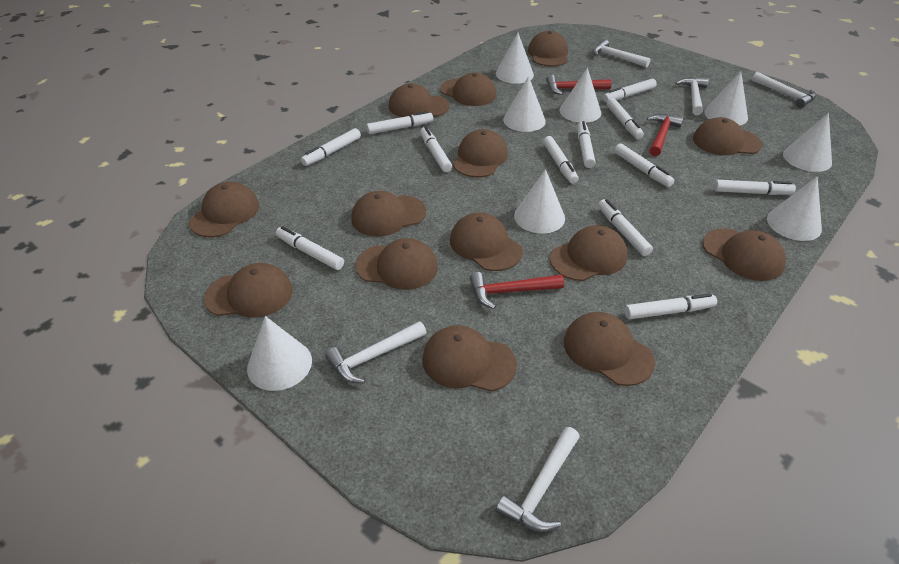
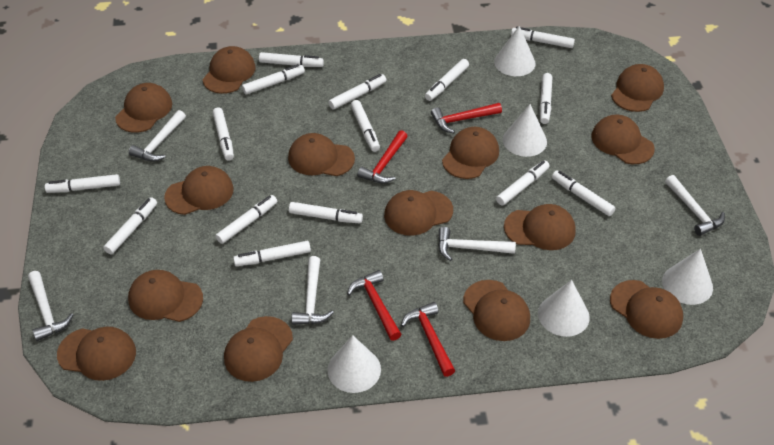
red hammer: [470,272,564,309] [546,75,612,95] [646,114,684,156] = 3 -> [347,270,402,341] [357,130,408,183] [401,302,455,377] [431,103,502,133] = 4
white cone: [247,316,312,391] [496,33,534,84] [503,76,546,132] [514,169,565,234] [560,68,601,123] [704,71,748,126] [767,176,822,241] [783,113,832,172] = 8 -> [327,335,381,393] [494,26,536,76] [503,104,547,157] [538,280,590,337] [662,249,713,305] = 5
white marker: [276,226,344,270] [301,128,361,166] [367,111,433,134] [420,127,452,172] [543,136,578,184] [577,121,595,168] [598,199,653,256] [603,78,657,102] [606,98,644,139] [614,143,674,187] [625,293,717,319] [714,180,796,195] = 12 -> [45,174,120,193] [103,197,157,254] [212,107,234,160] [215,195,277,244] [233,241,311,266] [242,64,305,95] [259,52,324,67] [289,202,363,223] [328,74,386,110] [351,100,380,152] [425,59,469,101] [496,160,550,206] [511,27,575,48] [539,73,552,124] [552,170,615,216] = 15

